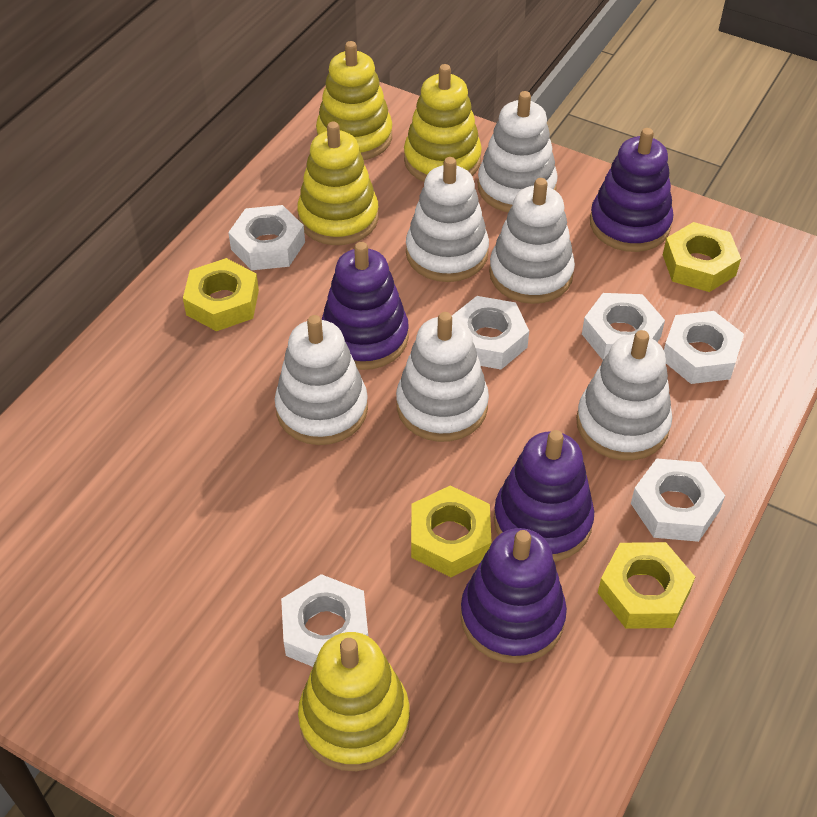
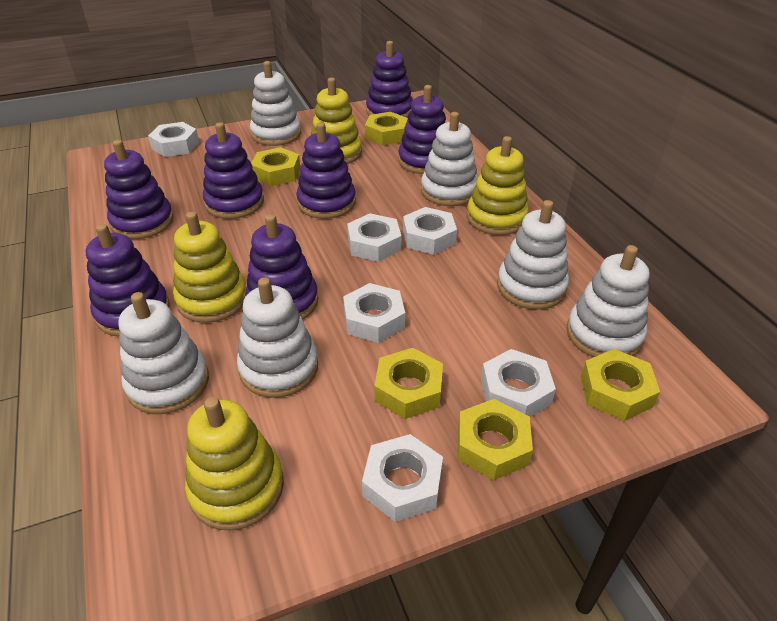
purple stacking toy: [321,242,409,370] [460,528,567,664] [494,430,594,562] [590,128,673,252] = 4 -> [86,224,170,336] [104,140,174,239] [203,122,264,219] [245,214,318,319] [296,122,356,219] [366,41,413,118] [398,85,446,174] = 7
yellow nut: [183,258,259,331] [411,485,492,577] [598,542,695,629] [663,222,741,292] = 4 -> [251,147,300,186] [365,112,408,146] [374,348,443,419] [458,399,533,480] [581,349,660,421] = 5

